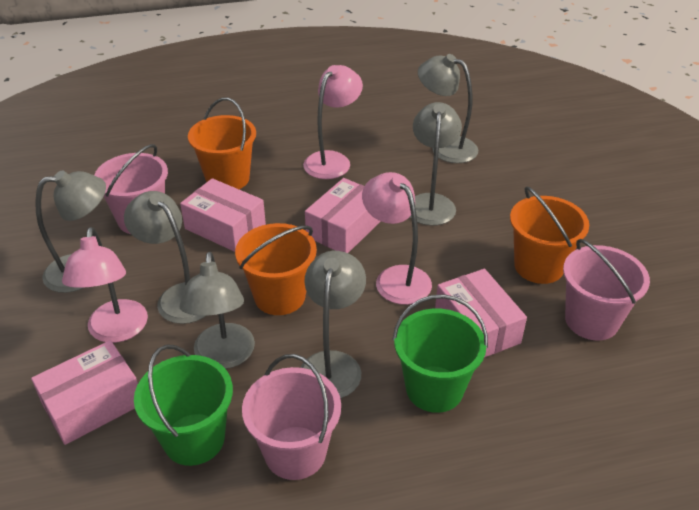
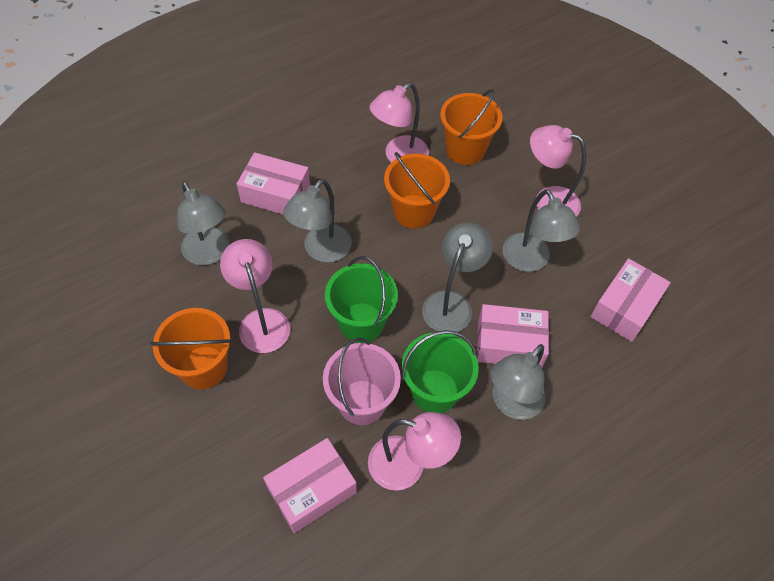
grey lamp: [35,170,106,293] [124,191,206,324] [180,252,255,369] [301,251,366,399] [410,102,462,226] [418,54,478,163] = 6 -> [177,181,229,265] [283,179,352,263] [422,223,493,332] [491,344,546,420] [503,189,580,272] = 5
pink bucket: [94,144,168,234] [242,354,341,480] [563,239,650,341] = 3 -> [323,338,401,425] = 1
pink lamp: [62,227,148,343] [303,65,363,179] [362,172,432,305] = 3 -> [220,239,290,353] [368,412,461,491] [370,83,429,162] [530,125,586,217] = 4

